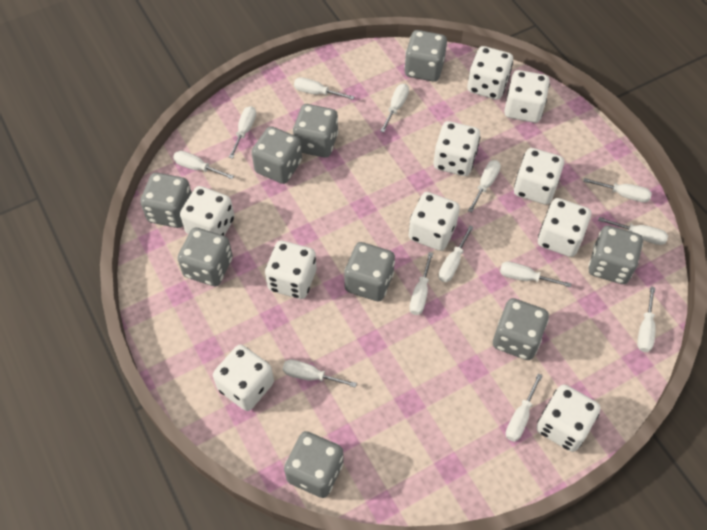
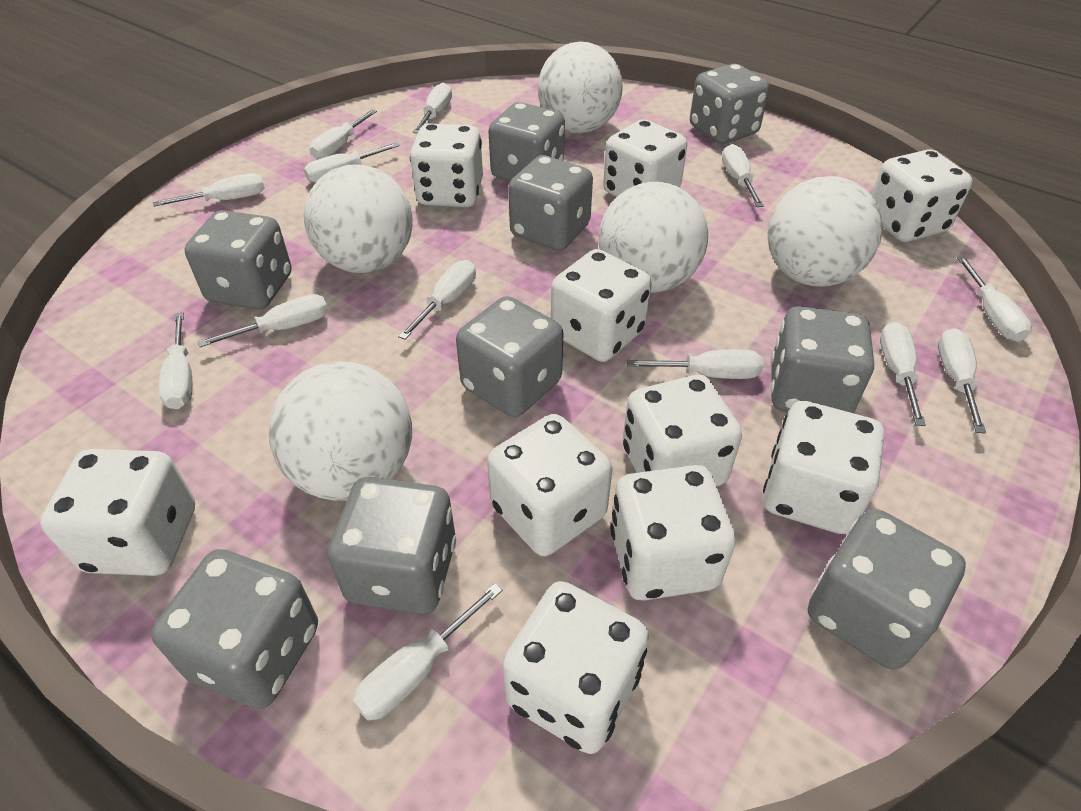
white ball: none = 0 -> [268,362,412,501] [304,164,413,273] [538,41,623,133] [599,182,708,293] [767,176,883,287] = 5

